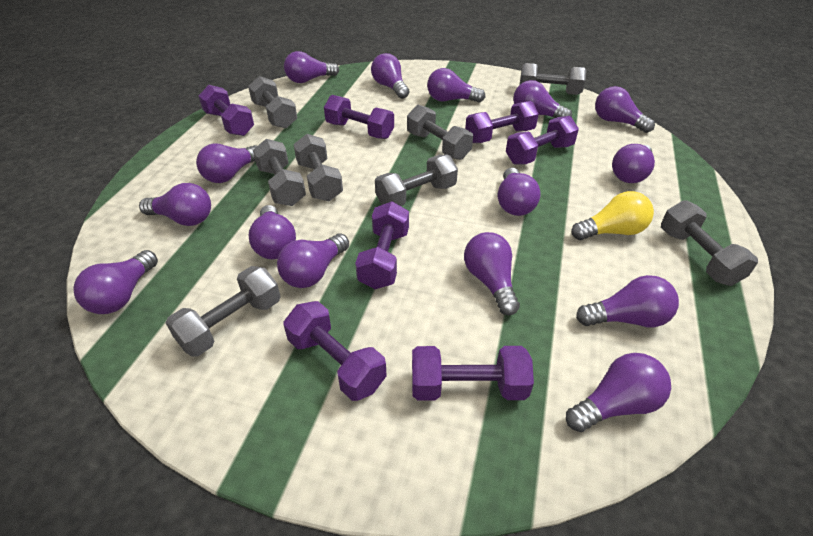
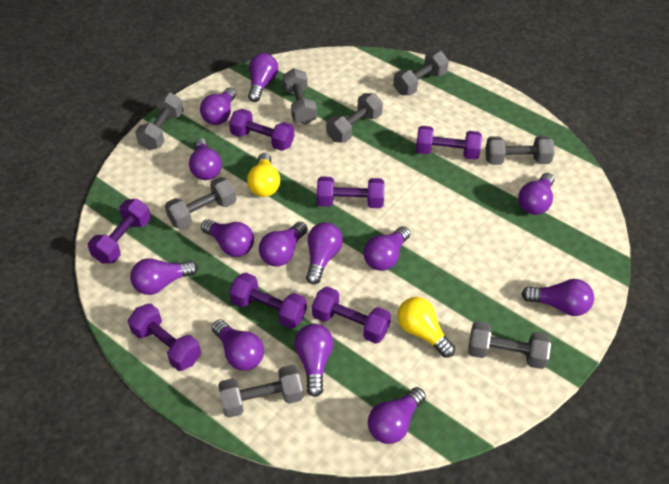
purple light bulb: [73,250,158,314] [139,183,211,226] [196,144,257,183] [248,205,296,259] [277,233,349,288] [284,51,339,83] [371,53,409,99] [427,68,485,103] [464,232,520,315] [498,168,541,216] [513,80,572,118] [566,353,671,432] [576,275,679,327] [595,86,655,133] [612,144,655,183] = 15 -> [130,258,198,295] [189,138,222,180] [200,87,236,125] [201,219,254,257] [212,320,264,371] [248,53,278,102] [259,222,308,267] [295,324,334,397] [306,222,343,284] [364,226,410,271] [368,387,426,444] [518,173,554,215] [521,279,594,316] = 13
yellow light bulb: [571,191,654,240] = 1 -> [247,153,280,197] [397,297,455,357] = 2

